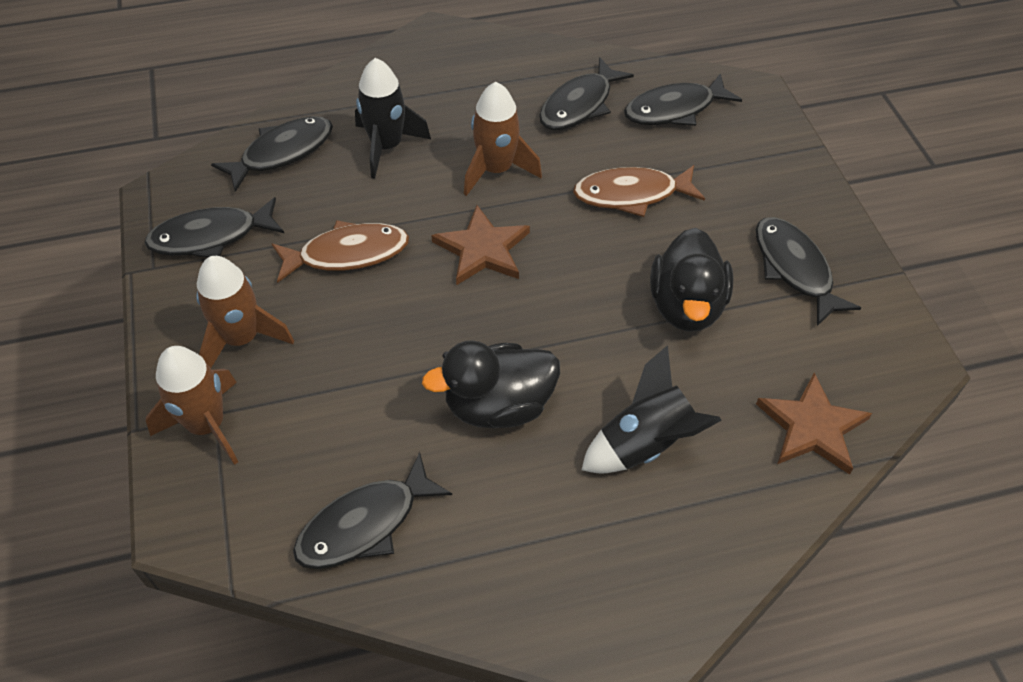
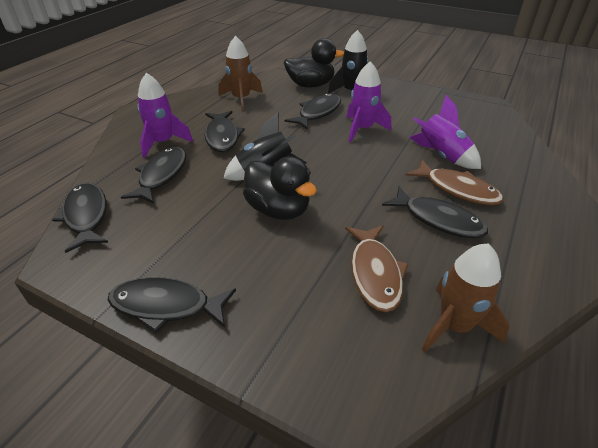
brown rocket: [146,346,238,465] [196,256,294,368] [464,82,542,196] = 3 -> [219,36,263,111] [422,244,509,352] = 2
brown star: [431,205,530,285] [756,373,872,474] = 2 -> none = 0
purple rocket: none = 0 -> [137,73,193,158] [347,61,391,142] [409,95,481,169] = 3

